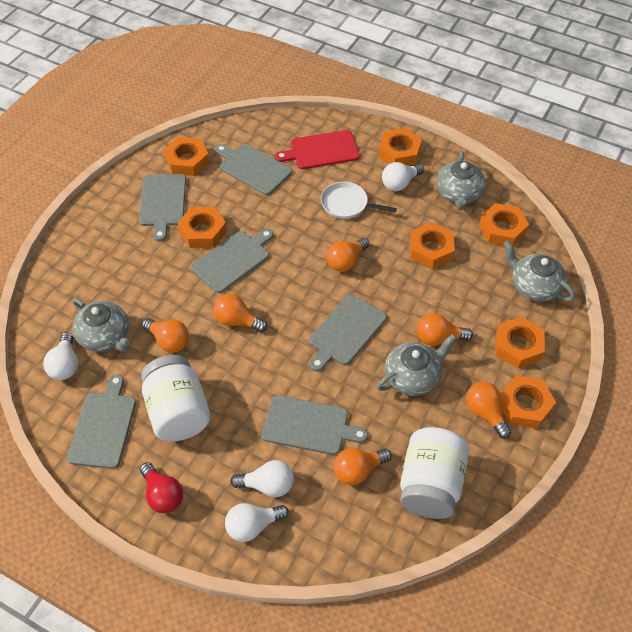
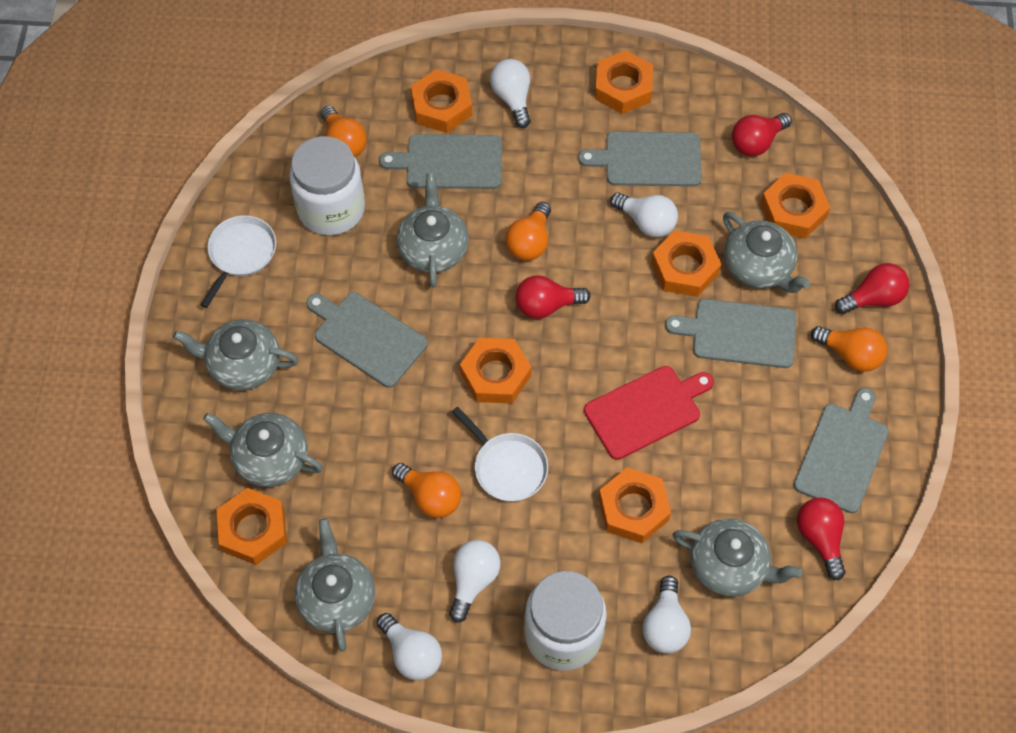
grey cutting board: [67,374,136,469] [139,174,186,241] [191,229,273,293] [215,144,292,195] [262,395,368,455] [309,294,387,371] = 6 -> [306,292,428,388] [379,134,502,189] [578,132,702,187] [665,299,796,368] [794,388,889,513] = 5
grey teapot: [72,298,130,352] [377,334,457,396] [436,151,486,210] [503,240,575,302] = 4 -> [173,319,298,391] [203,413,323,487] [295,518,375,652] [396,173,469,288] [672,518,802,597] [723,212,810,293] = 6
orange light bulb: [142,318,189,353] [213,294,267,333] [326,238,369,272] [333,448,392,485] [417,313,473,346] [466,382,511,439] = 6 -> [321,106,367,157] [392,463,461,518] [506,202,551,261] [811,326,887,372] = 4
red light bulb: [140,462,183,513] = 1 -> [516,275,591,319] [732,113,792,156] [797,497,845,580] [835,263,909,314] = 4
white light bulb: [43,332,78,380] [225,503,289,542] [230,460,294,497] [382,162,424,191] = 4 -> [376,613,442,680] [449,540,500,623] [490,59,531,128] [610,193,678,237] [643,576,691,654] = 5
white pan: [321,182,397,219] = 1 -> [200,215,276,308] [452,407,548,502] = 2

